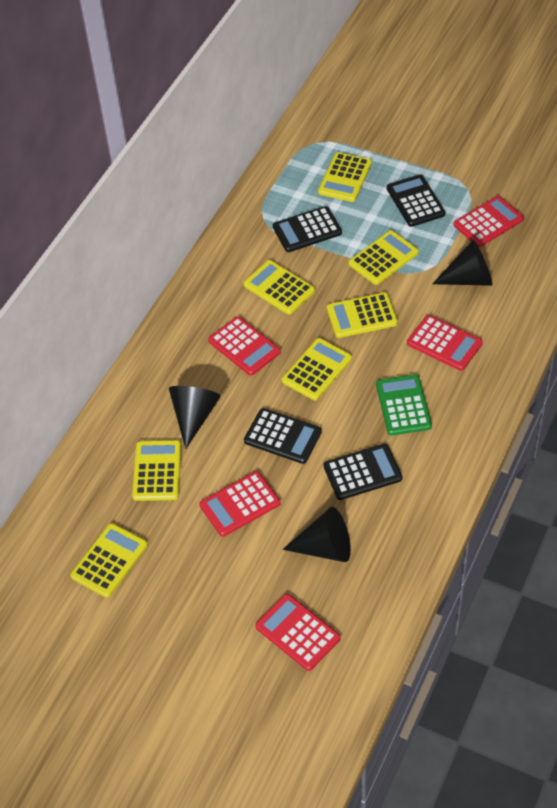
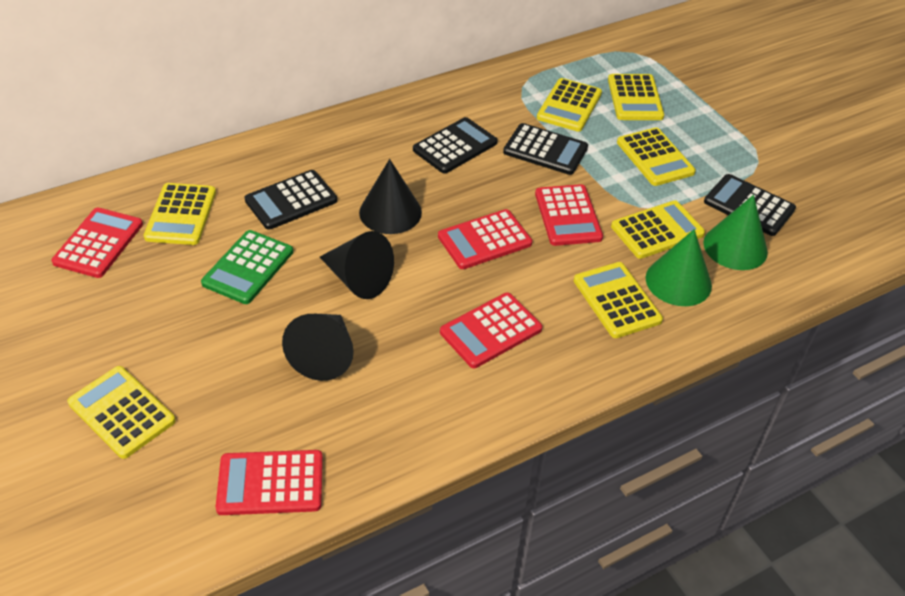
green cone: none = 0 -> [646,229,712,306] [703,195,768,270] = 2

